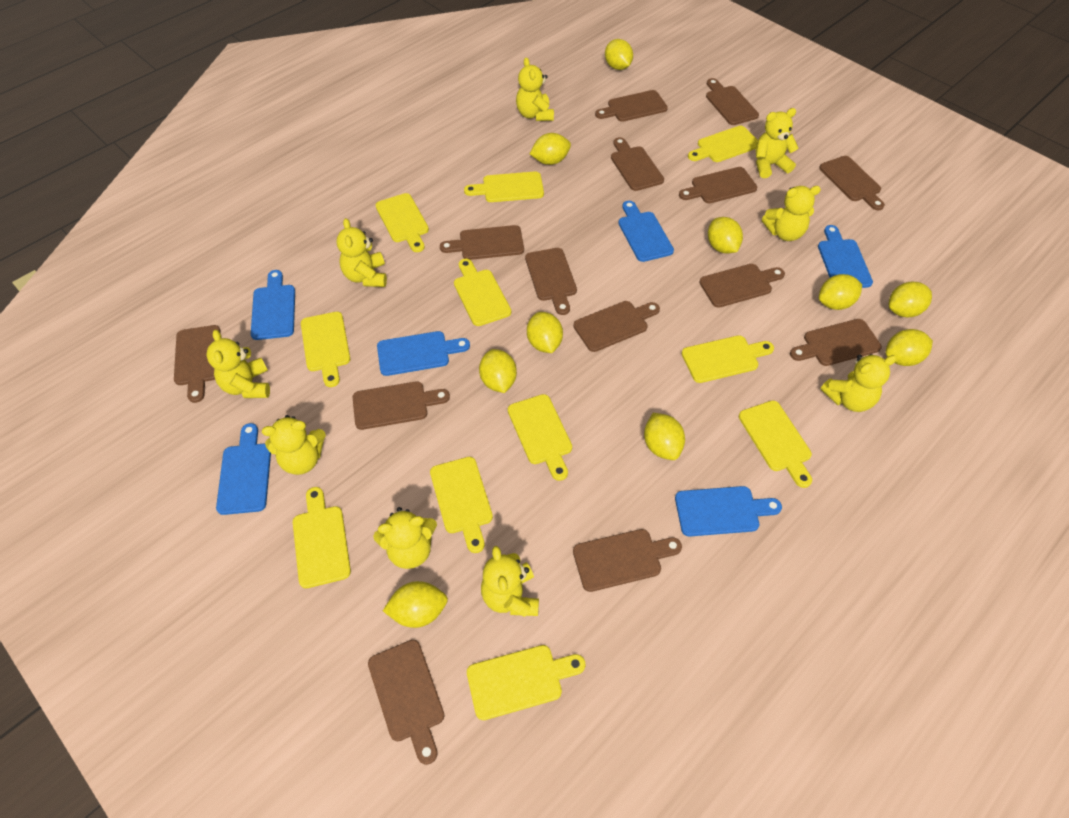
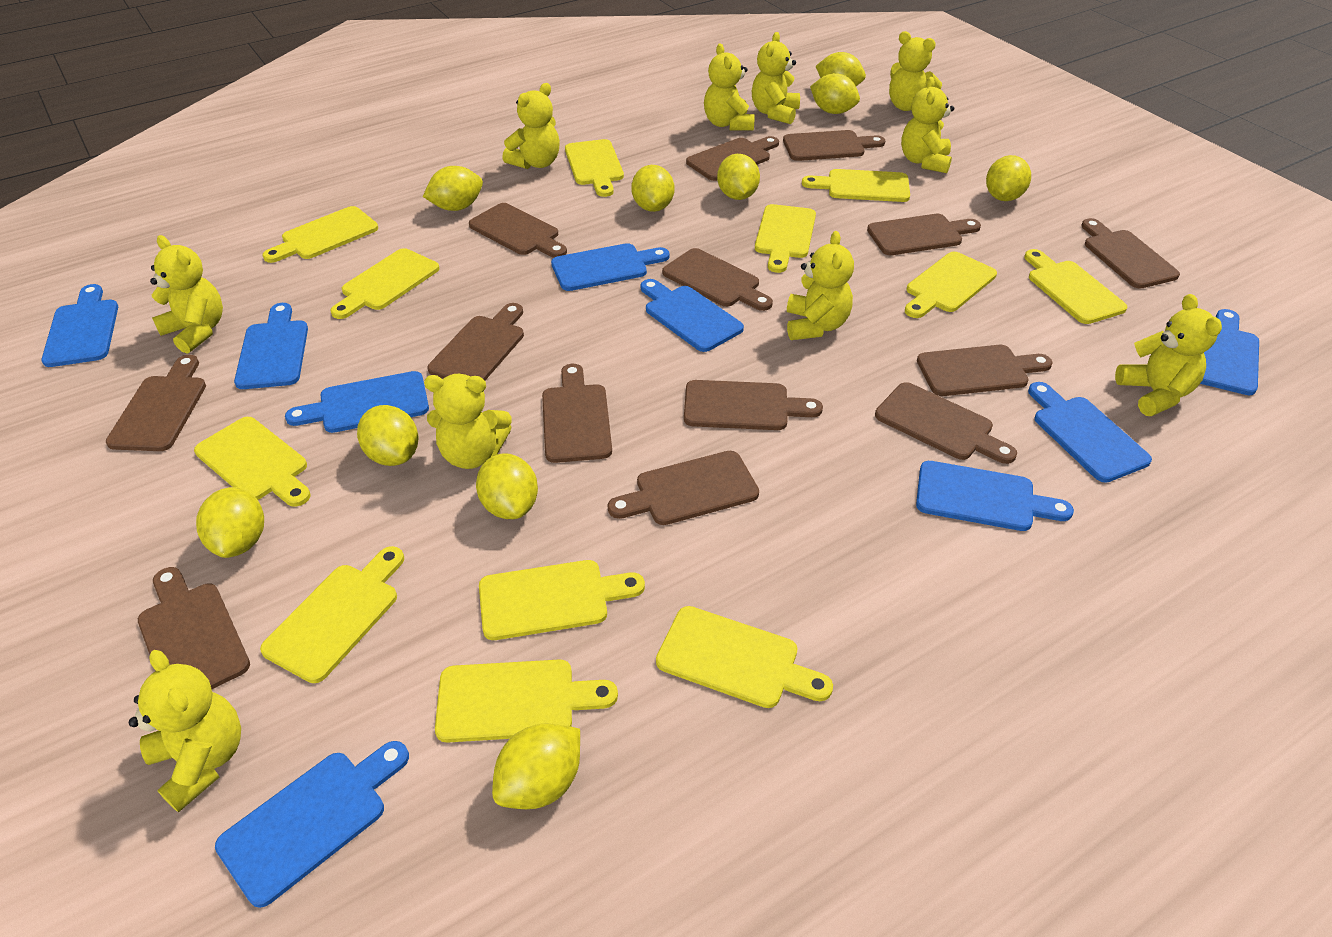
blue cutting board: [216,423,271,515] [251,270,295,340] [377,331,470,376] [618,201,674,262] [675,486,782,537] [818,225,873,288] = 6 -> [41,284,118,367] [215,741,409,908] [234,303,308,389] [285,371,429,433] [551,243,670,291] [640,279,744,352] [916,461,1074,531] [1028,382,1152,483] [1200,309,1259,395] = 9
yellow cutting board: [293,487,351,588] [301,312,350,387] [376,193,429,252] [430,457,493,553] [454,259,511,326] [464,172,544,202] [467,645,586,720] [508,394,572,481] [682,335,774,383] [688,126,758,162] [739,401,812,488] = 11 -> [194,417,311,507] [260,546,404,683] [262,206,378,263] [330,248,440,319] [435,659,618,743] [479,560,645,640] [565,139,624,197] [656,606,833,708] [755,204,816,273] [802,169,910,202] [905,252,997,318] [1024,249,1127,324] = 12
yellow teddy bear: [206,330,270,398] [262,415,326,475] [337,218,387,287] [373,507,437,569] [481,546,539,617] [516,57,554,121] [755,108,799,178] [762,186,821,241] [820,354,897,412] = 9 -> [129,650,241,812] [150,235,223,354] [424,374,512,469] [502,83,560,169] [704,44,754,131] [752,32,800,124] [787,231,854,340] [889,31,942,111] [901,77,954,173] [1115,294,1222,416] = 10

